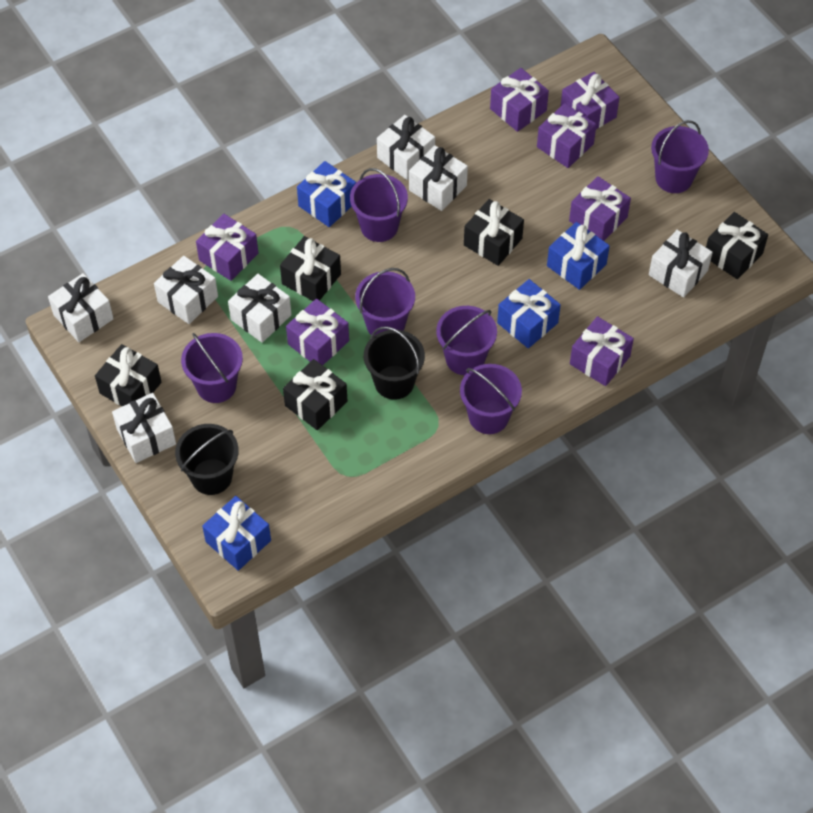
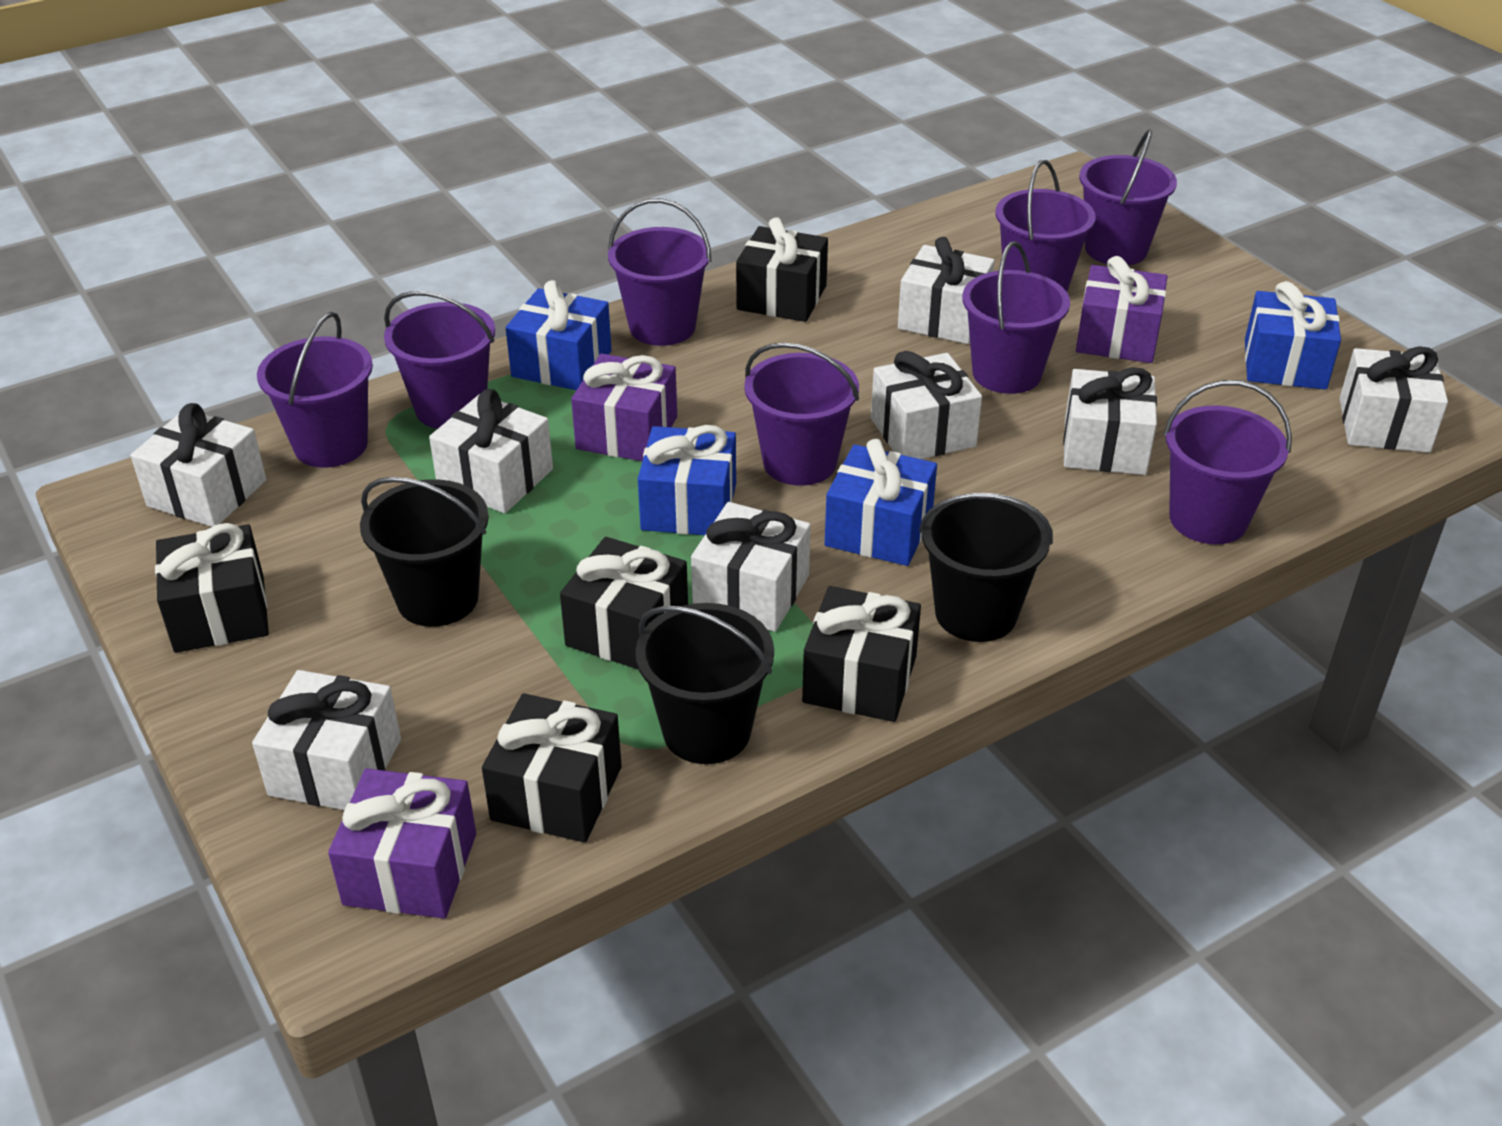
black bucket: [175,424,239,495] [364,327,425,400] = 2 -> [360,477,489,627] [635,603,774,764] [919,493,1053,642] = 3
purple bucket: [181,333,243,403] [350,168,408,242] [355,268,415,336] [436,306,497,375] [460,364,522,434] [651,120,709,193] = 6 -> [257,312,373,468] [384,291,495,429] [608,198,712,346] [744,342,859,486] [962,241,1070,394] [996,160,1096,292] [1079,129,1177,265] [1163,380,1292,544] = 8
purple gift: [196,214,258,281] [286,299,349,365] [490,68,549,132] [537,103,597,168] [560,72,620,129] [569,176,631,241] [570,316,634,386] = 7 -> [328,768,476,919] [571,354,677,461] [1076,256,1167,363] = 3
white gift: [48,273,114,342] [112,393,176,463] [154,256,218,324] [228,274,292,343] [377,115,435,180] [409,145,468,211] [649,230,713,298] = 7 -> [131,403,266,527] [252,670,401,810] [429,389,553,513] [691,502,811,632] [871,351,982,459] [898,237,995,344] [1063,367,1157,475] [1340,346,1448,453] = 8

